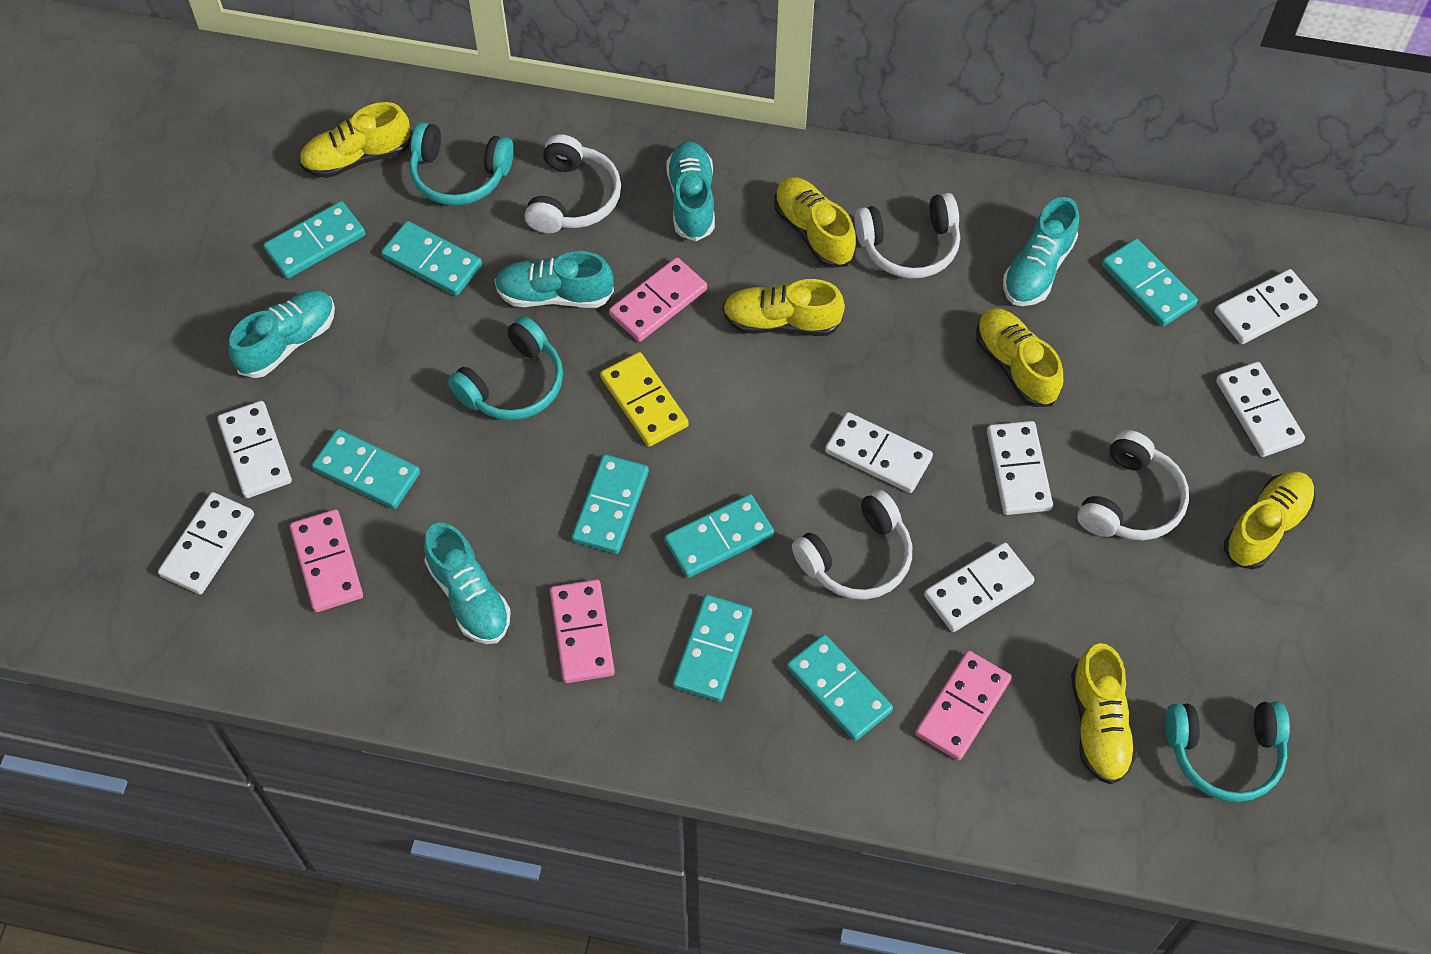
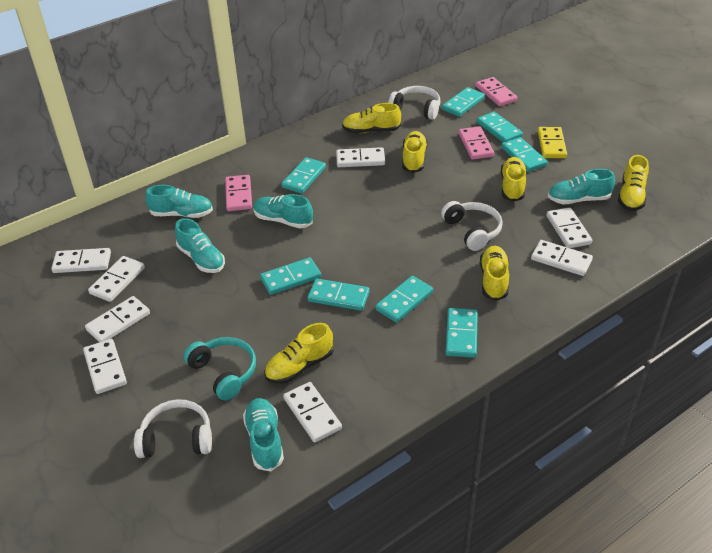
pink domino: [290,509,363,612] [550,580,615,683] [609,257,707,342] [915,651,1011,760] = 4 -> [225,175,252,211] [459,126,494,160] [476,77,517,106] = 3
turquoise headphones: [409,122,514,206] [448,316,563,420] [1165,701,1290,802] = 3 -> [184,337,256,400] = 1
white domino: [158,492,254,594] [217,401,292,498] [825,412,933,493] [924,542,1034,632] [987,421,1053,515] [1215,269,1318,344] [1216,362,1305,457] = 7 -> [51,248,111,273] [83,339,127,394] [85,296,150,342] [88,256,145,302] [283,382,342,442] [336,147,385,167] [531,240,593,276] [547,207,592,248] = 8
white headphones: [525,134,621,233] [792,490,912,600] [855,193,960,279] [1077,430,1189,540] = 4 -> [134,399,212,458] [388,86,440,120] [441,201,503,251] = 3

